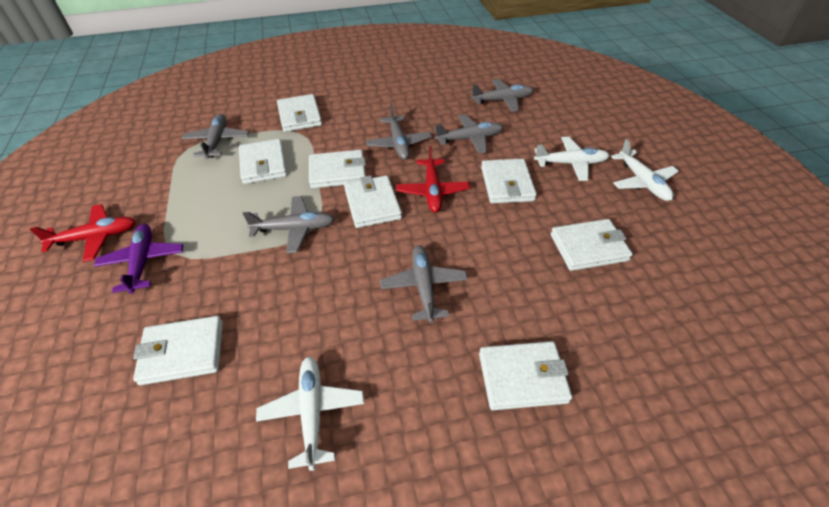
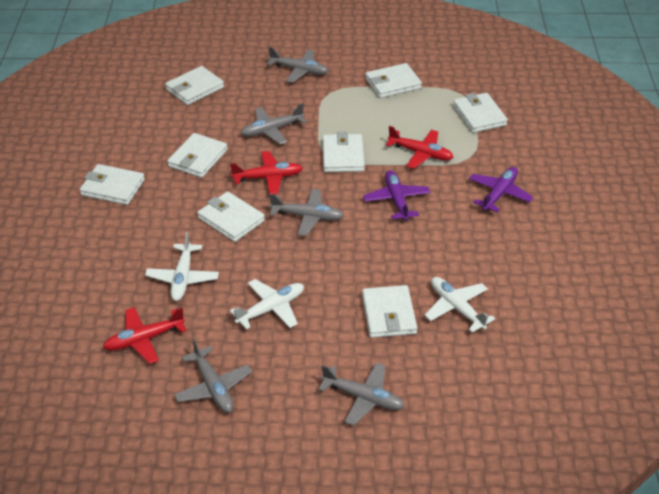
grey plane: [182,114,249,159] [243,196,335,253] [366,104,432,160] [380,245,468,323] [434,114,504,154] [471,79,534,112] = 6 -> [174,339,252,413] [241,103,307,144] [267,47,328,83] [269,189,344,236] [318,362,405,426] = 5
purple plane: [94,224,183,294] = 1 -> [363,170,431,221] [469,167,534,213] = 2
red plane: [30,204,136,262] [396,146,470,213] = 2 -> [103,307,187,364] [230,151,303,194] [386,126,454,169] = 3

